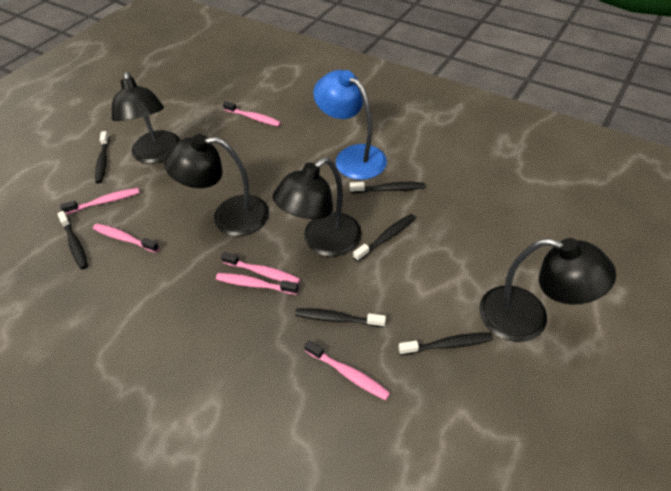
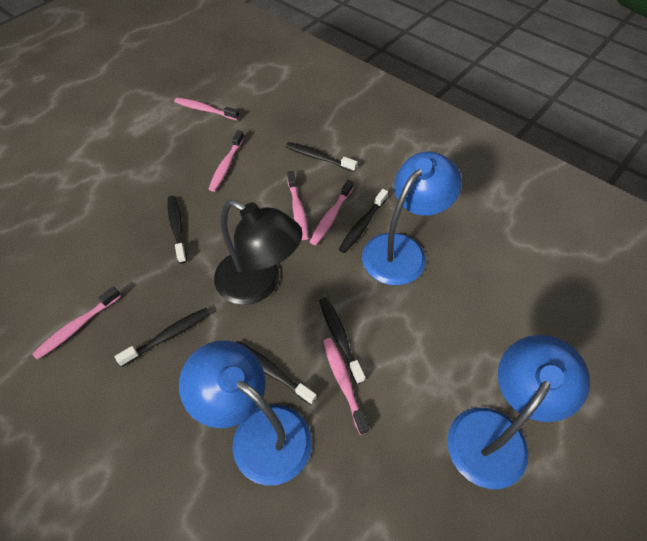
black lamp: [112,72,180,164] [164,134,269,236] [273,158,362,257] [479,238,616,342] = 4 -> [214,200,303,305] = 1
blue lamp: [313,70,387,180] = 1 -> [179,341,312,485] [362,151,462,285] [447,335,590,489] = 3

